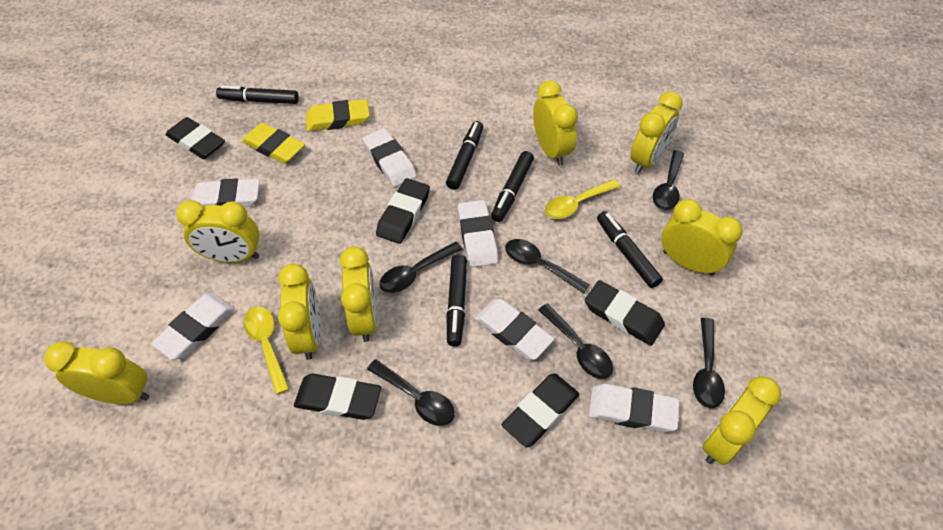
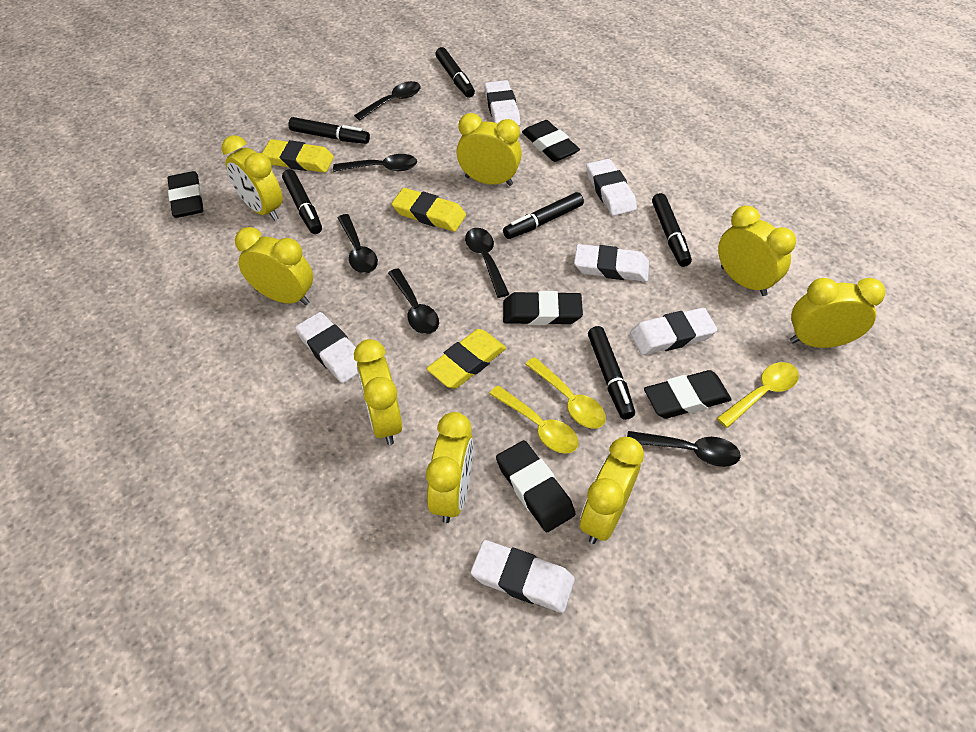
black marker: [216,85,299,104] [446,121,483,190] [446,255,467,347] [491,151,534,222] [597,211,663,288] = 5 -> [282,169,322,234] [288,117,370,144] [435,47,475,98] [503,192,584,239] [588,326,635,420] [652,193,692,267] = 6
yellow eraser: [242,123,305,164] [306,99,370,131] = 2 -> [262,139,334,173] [392,188,466,232] [426,329,506,389] = 3
yellow spoon: [243,306,289,395] [545,179,620,219] = 2 -> [489,386,579,454] [525,357,606,429] [717,362,799,428] = 3

